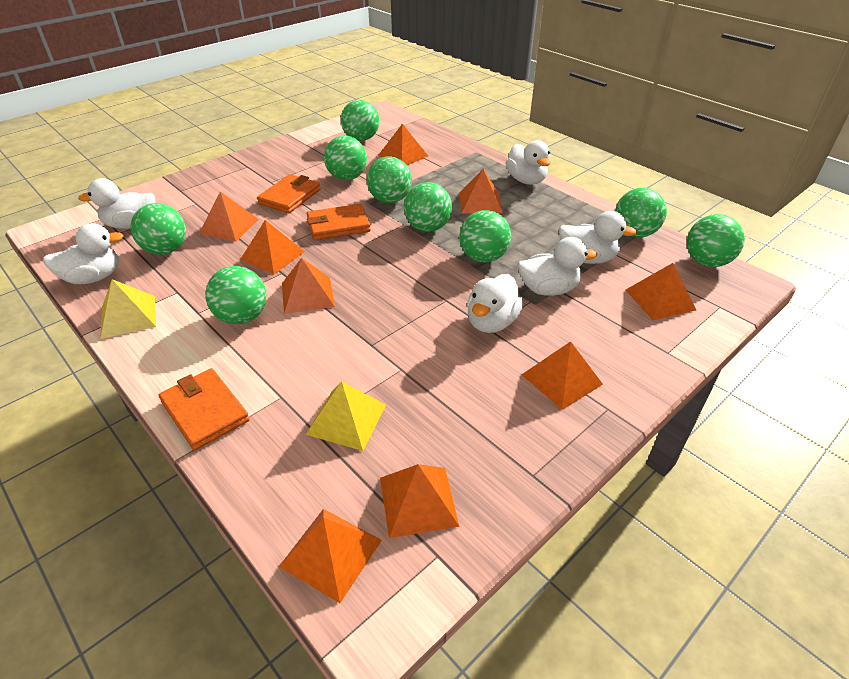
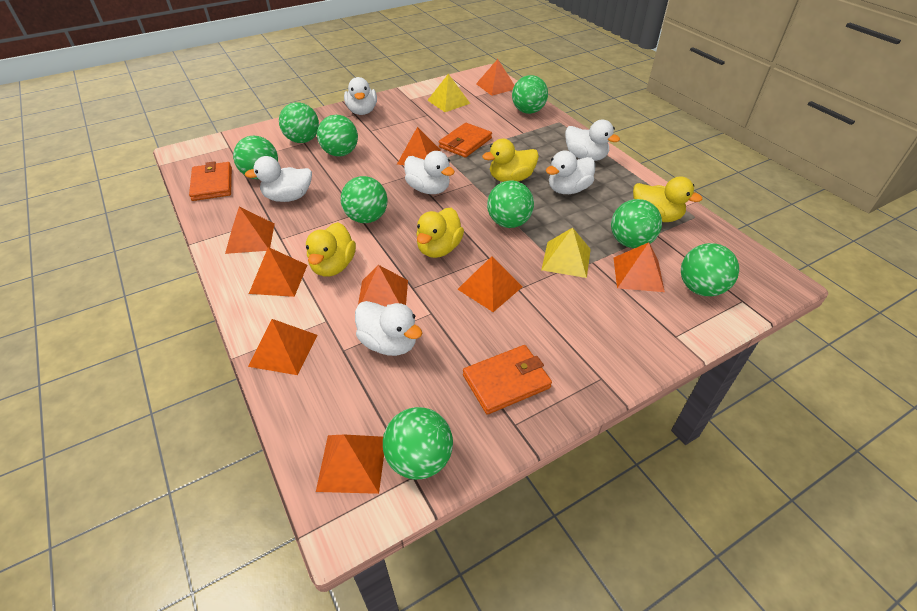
yellow duck: none = 0 -> [306,222,356,277] [416,208,464,258] [482,139,539,182] [633,176,703,222] = 4

